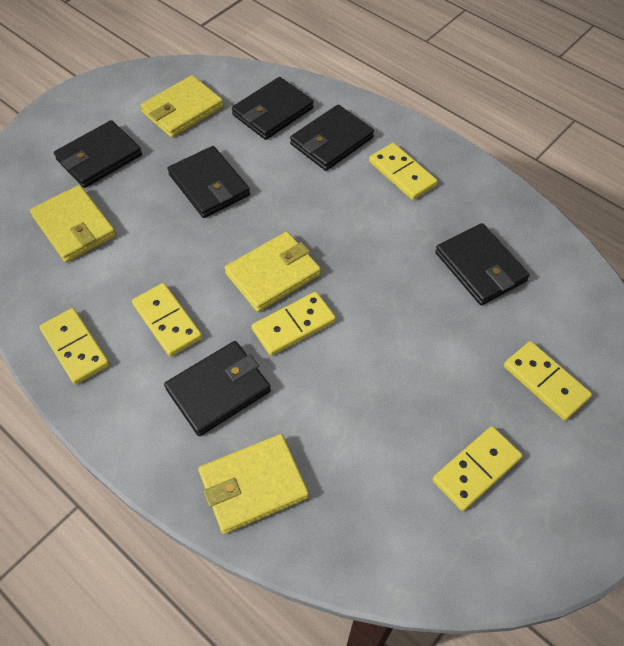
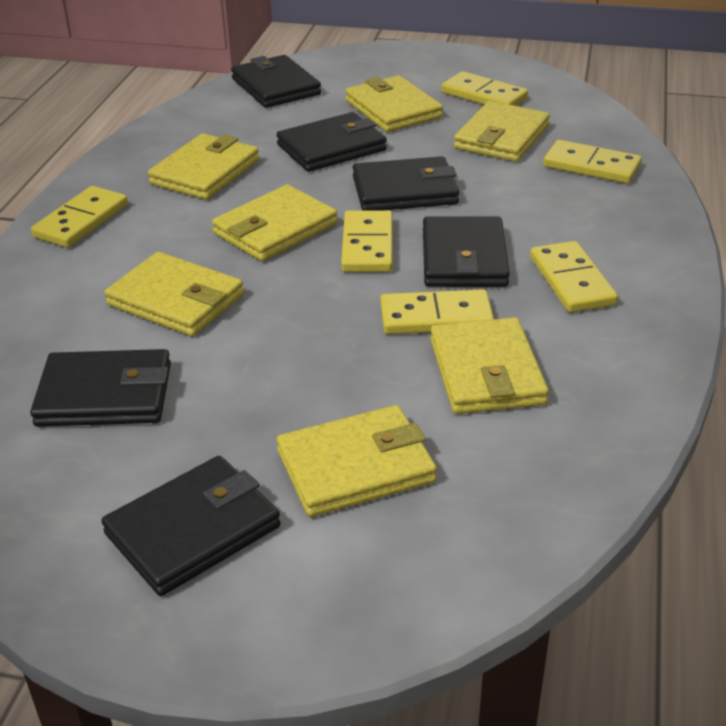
yellow wallet: [30,185,116,262] [140,75,223,138] [198,434,309,534] [225,232,321,312] = 4 -> [105,252,244,336] [148,133,259,200] [212,185,338,261] [277,405,437,517] [345,75,443,132] [430,317,549,414] [454,101,550,162] = 7

